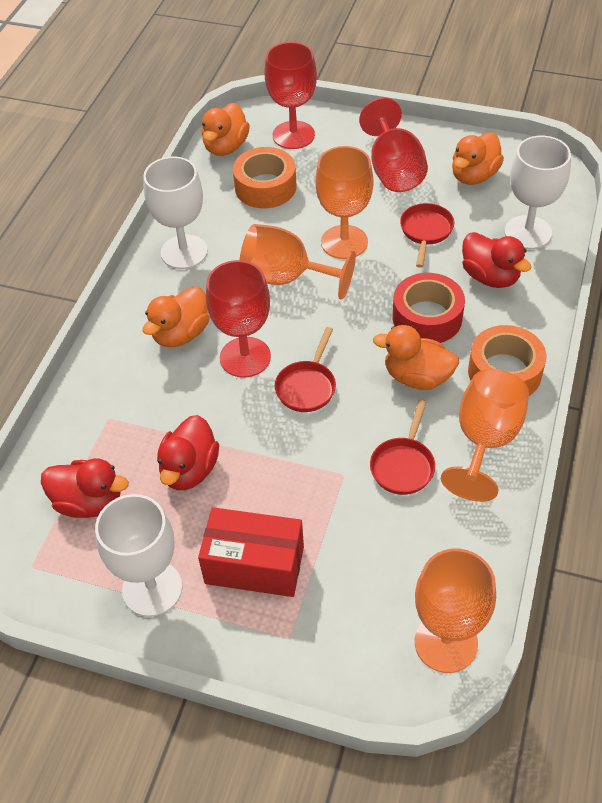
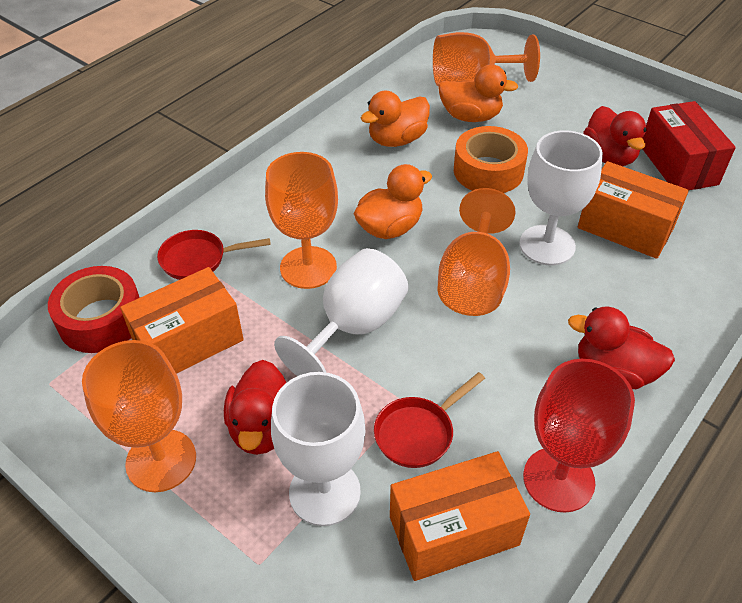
orange box: none = 0 -> [120,267,244,374] [390,451,530,581] [578,161,689,259] = 3
orange duck: [143,286,210,347] [202,103,250,156] [373,325,459,390] [452,132,504,185] = 4 -> [354,164,432,239] [361,90,430,147] [438,64,518,122] = 3
orange tape: [233,147,296,208] [468,325,546,396] = 2 -> [454,126,528,193] = 1
red goblet: [206,260,271,378] [264,42,317,149] [359,98,428,192] = 3 -> [523,359,635,513] = 1
red pan: [275,327,336,412] [370,400,435,495] [400,203,454,268] = 3 -> [157,230,271,280] [374,372,485,468] = 2

